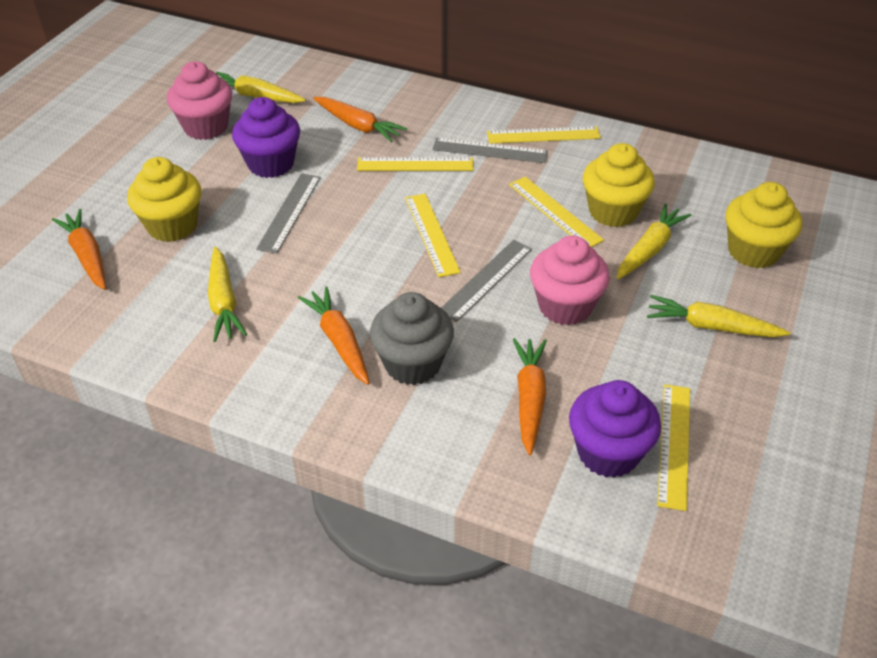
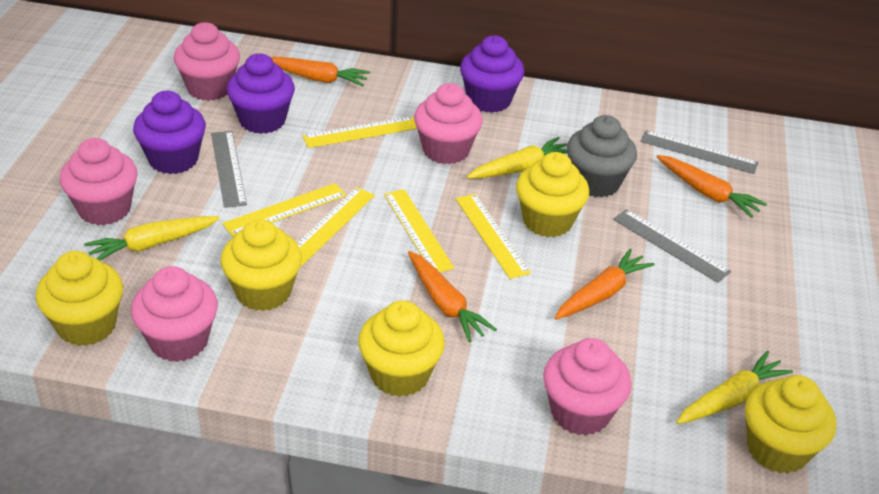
pink cupcake: [167,61,232,140] [530,235,610,325] = 2 -> [60,138,137,225] [131,266,218,362] [174,22,240,101] [414,83,483,164] [543,338,632,436] = 5
purple cupcake: [232,97,300,178] [569,380,661,478] = 2 -> [133,91,206,174] [227,53,295,134] [460,35,525,113] = 3
yellow carrot: [208,246,247,342] [216,72,306,103] [617,204,692,279] [647,295,790,337] = 4 -> [84,216,220,261] [467,137,567,179] [676,351,793,424] = 3
yellow cupcake: [127,157,201,242] [583,143,655,227] [726,182,802,268] = 3 -> [36,251,123,346] [221,219,302,311] [358,301,445,397] [516,152,589,237] [745,375,836,473] = 5

